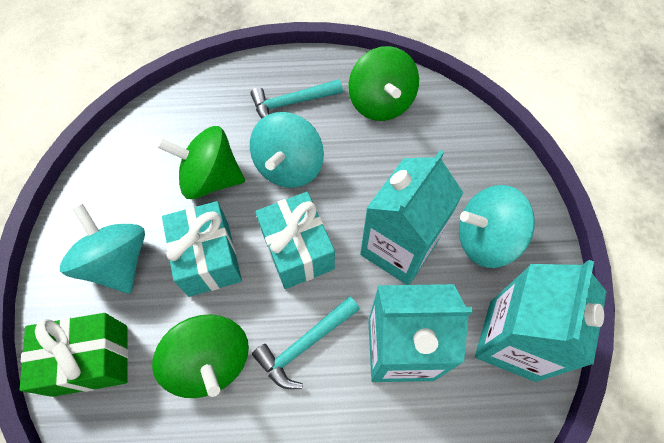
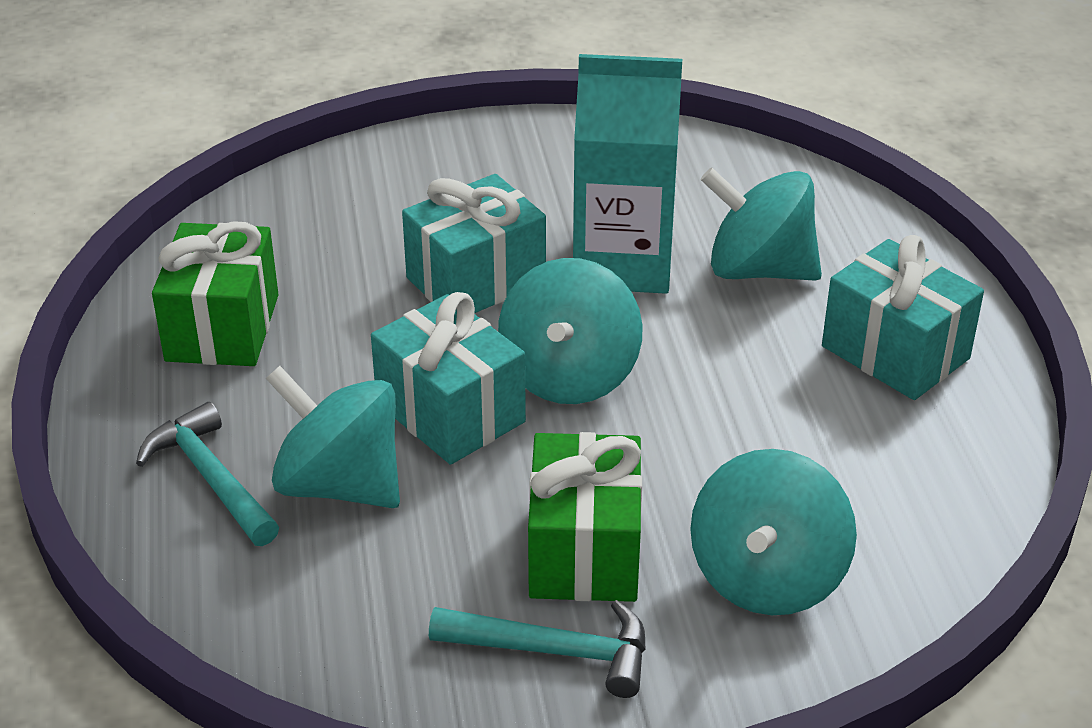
green gift: [20,313,128,397] = 1 -> [152,221,279,366] [528,432,642,602] = 2
green spinning top: [152,314,249,398] [157,126,245,199] [349,46,419,121] = 3 -> none = 0
turquoise carton: [360,150,463,285] [368,284,473,382] [475,260,607,382] = 3 -> [573,54,682,294] = 1
turquoise gift: [162,201,242,297] [255,192,335,289] = 2 -> [371,292,526,465] [402,174,546,313] [822,235,984,400] = 3
turquoise spinning top: [60,204,145,294] [250,112,324,188] [459,185,535,268] = 3 -> [266,366,400,508] [498,258,643,404] [690,449,857,615] [700,167,822,281] = 4

